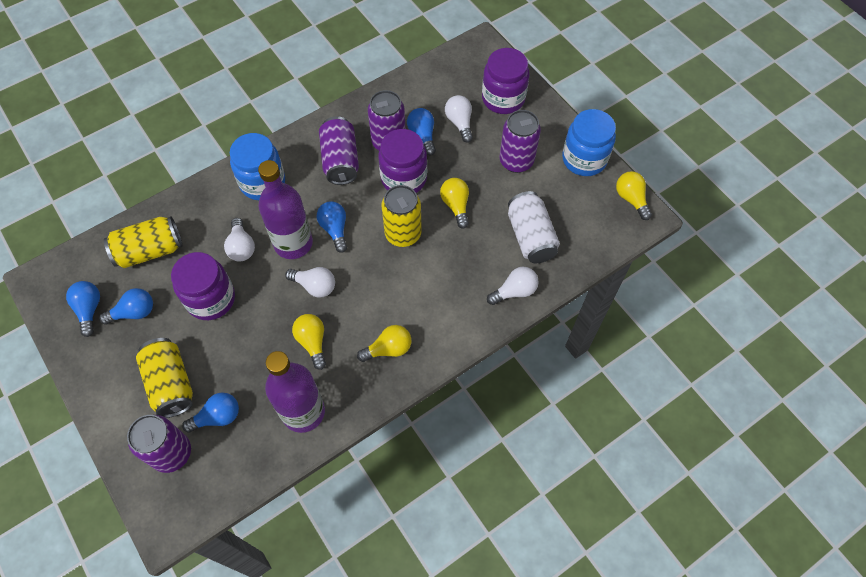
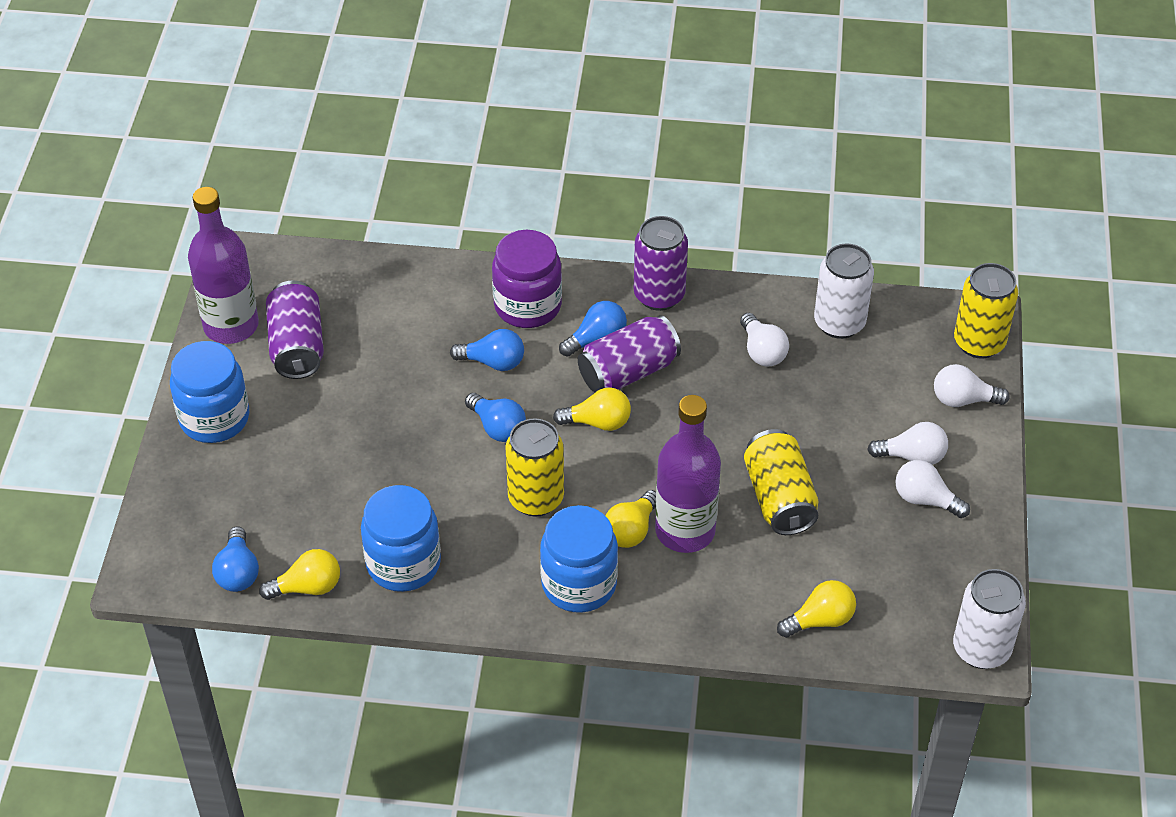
blue jar: [230,133,285,200] [562,109,616,176] = 2 -> [170,341,249,443] [361,485,441,592] [540,505,618,613] = 3
blue light bulb: [66,281,100,337] [99,288,153,325] [182,392,239,433] [317,202,347,253] [407,108,436,155] = 5 -> [212,526,259,592] [450,329,524,371] [465,393,526,442] [559,301,627,357] = 4
purple can: [127,415,191,473] [319,116,359,185] [368,90,406,150] [500,110,541,173] = 4 -> [266,281,324,379] [578,315,681,392] [634,216,688,311] = 3
purple jar: [171,252,235,320] [378,129,427,193] [482,48,529,114] = 3 -> [492,230,562,328] = 1
white can: [508,191,560,263] = 1 -> [814,243,874,339] [953,569,1026,669] = 2

